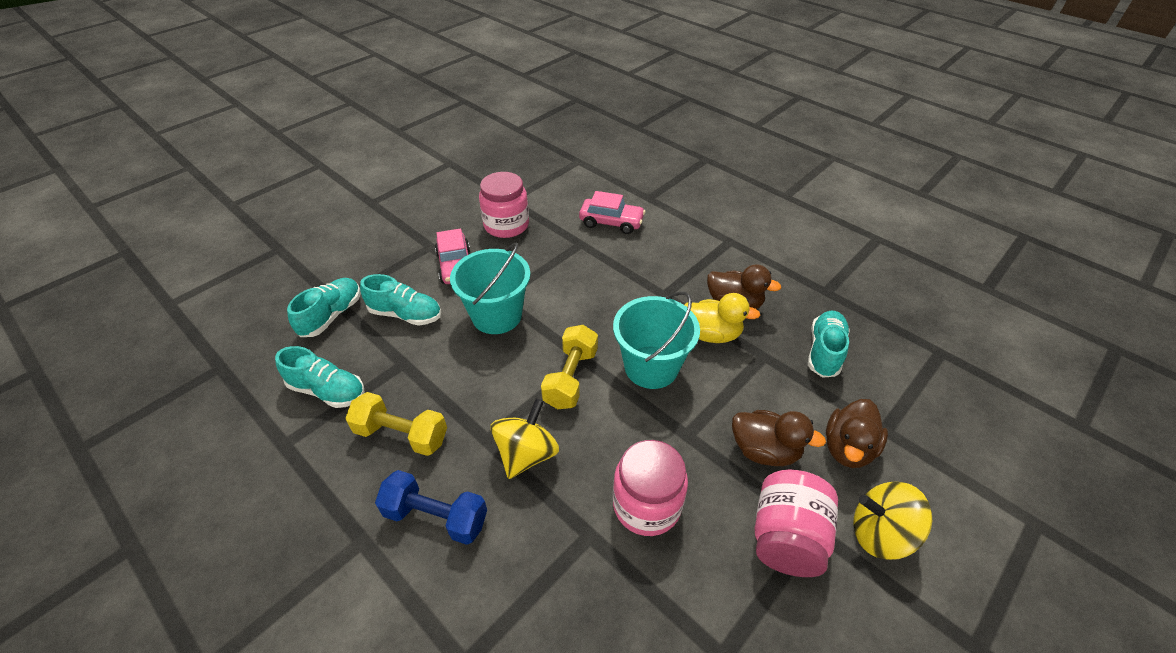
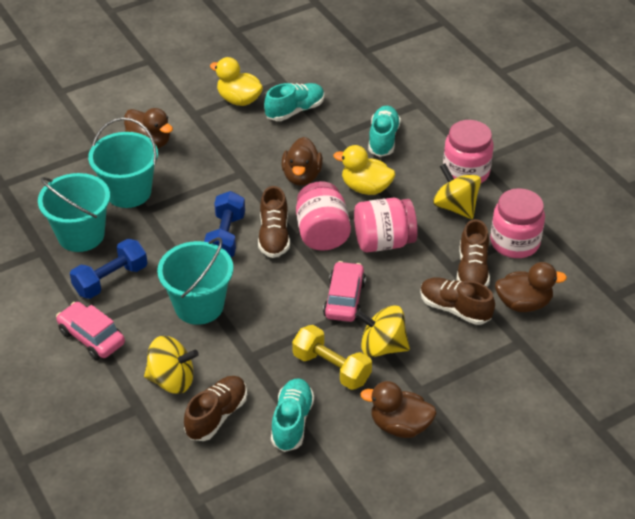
blue dumbbell: [375,470,487,545] = 1 -> [70,239,147,299] [204,191,245,257] = 2
brown duck: [707,264,781,309] [732,410,826,466] [826,399,888,468] = 3 -> [124,108,173,148] [281,137,323,186] [360,381,437,438] [495,262,567,312] = 4
brown shoe: none = 0 -> [184,376,247,441] [258,186,290,258] [420,277,495,325] [457,219,490,287] = 4
pink jar: [479,172,529,238] [613,440,688,536] [755,470,838,577] = 3 -> [296,181,351,251] [354,198,418,252] [443,120,494,183] [490,188,545,258] = 4
turquoise bucket: [450,242,530,334] [613,291,700,389] = 2 -> [38,173,110,252] [88,117,158,208] [157,237,233,325] = 3
turquoise shoe: [275,346,364,408] [287,278,361,337] [360,274,441,326] [808,311,850,378] = 4 -> [264,83,324,121] [271,378,314,452] [368,106,401,157] = 3
yellow duck: [685,293,760,343] = 1 -> [210,57,263,106] [333,145,395,195] = 2
yellow dumbbell: [345,392,447,456] [541,325,598,409] = 2 -> [292,325,372,390] = 1
yellow spinning top: [490,398,559,479] [854,482,932,560] = 2 -> [144,336,199,394] [355,305,410,357] [433,163,481,219] = 3

